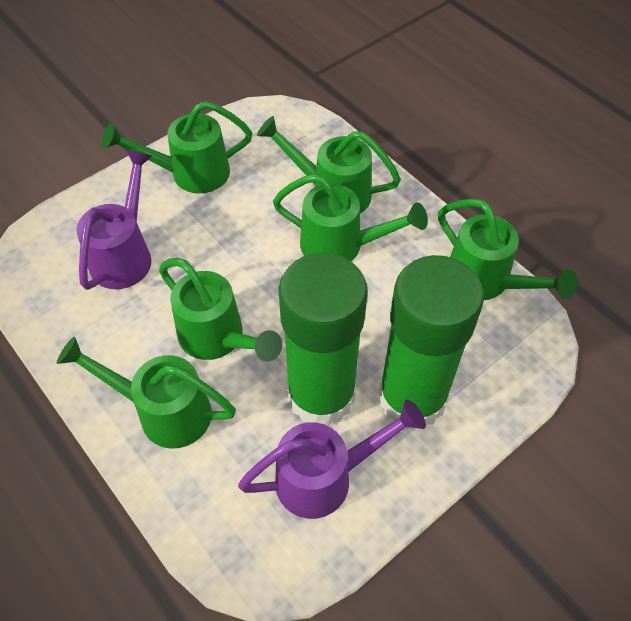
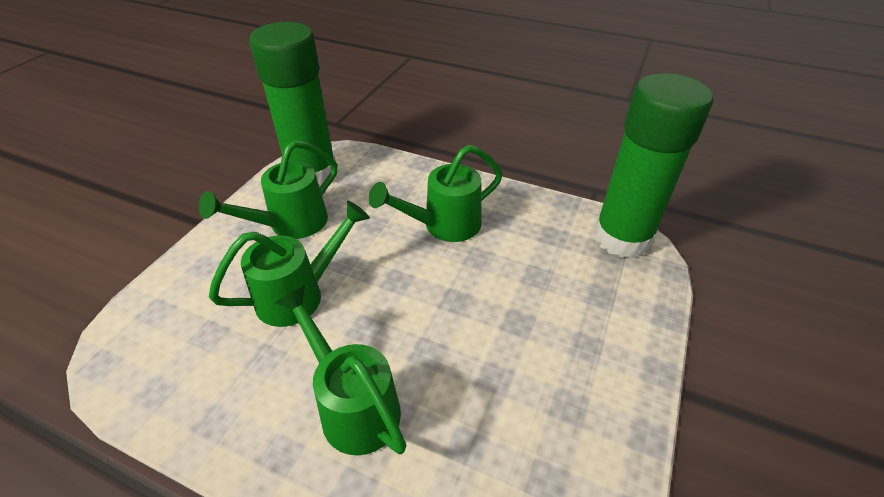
green watering can: [57,336,236,449] [102,101,252,194] [159,258,282,362] [257,116,401,213] [273,174,428,261] [438,199,578,300] = 6 -> [199,140,338,239] [209,201,370,327] [275,286,407,455] [369,145,503,242] = 4
purple watering can: [76,150,152,290] [238,400,426,519] = 2 -> none = 0

